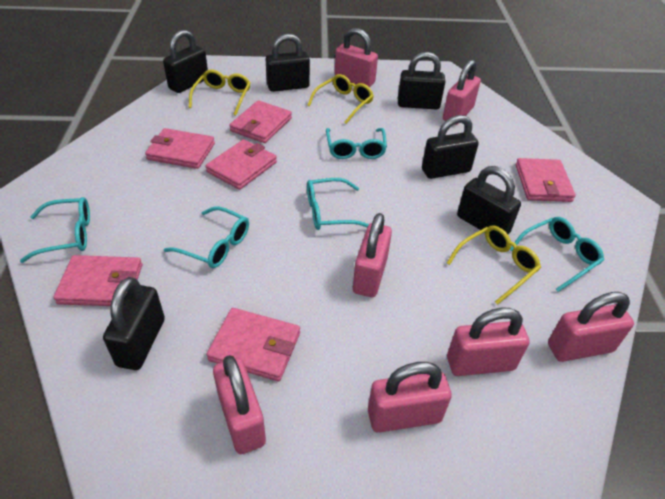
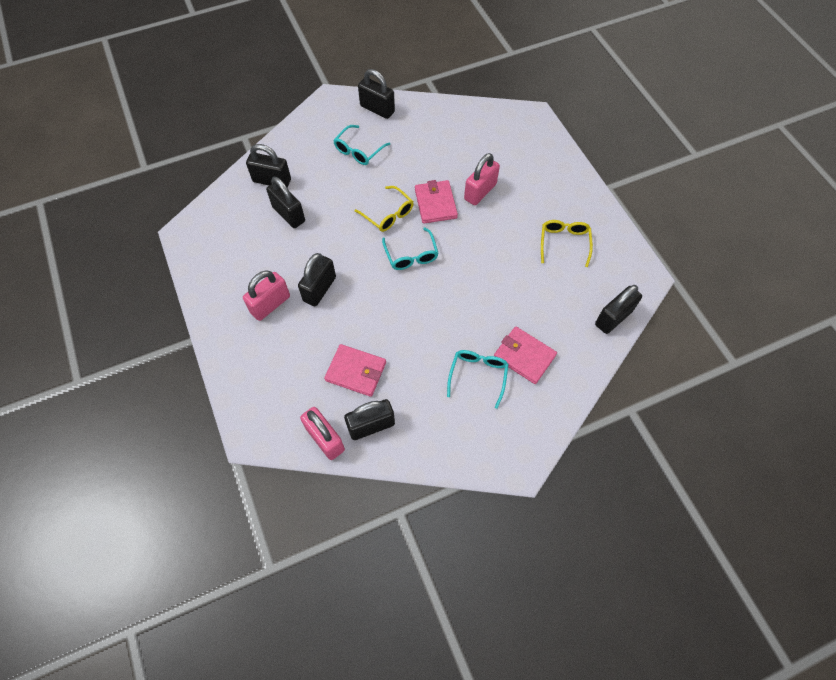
pink padlock: [213,355,266,454] [335,28,378,87] [353,213,392,297] [368,362,452,433] [443,60,481,125] [447,307,530,376] [548,292,634,362] = 7 -> [243,270,290,321] [300,407,345,460] [464,153,500,205] = 3
pink wallet: [53,255,142,306] [145,128,215,169] [206,139,277,190] [206,308,300,381] [229,100,292,143] [516,158,576,202] = 6 -> [324,344,386,397] [415,180,458,224] [494,326,557,384] = 3
turquoise glasses: [20,197,90,263] [164,206,249,268] [307,178,369,230] [326,128,387,159] [510,217,604,292] = 5 -> [333,125,390,165] [382,227,438,270] [447,350,509,409] = 3
yellow glasses: [189,70,251,116] [307,74,374,124] [447,225,541,305] = 3 -> [355,186,414,232] [541,220,593,267] = 2

